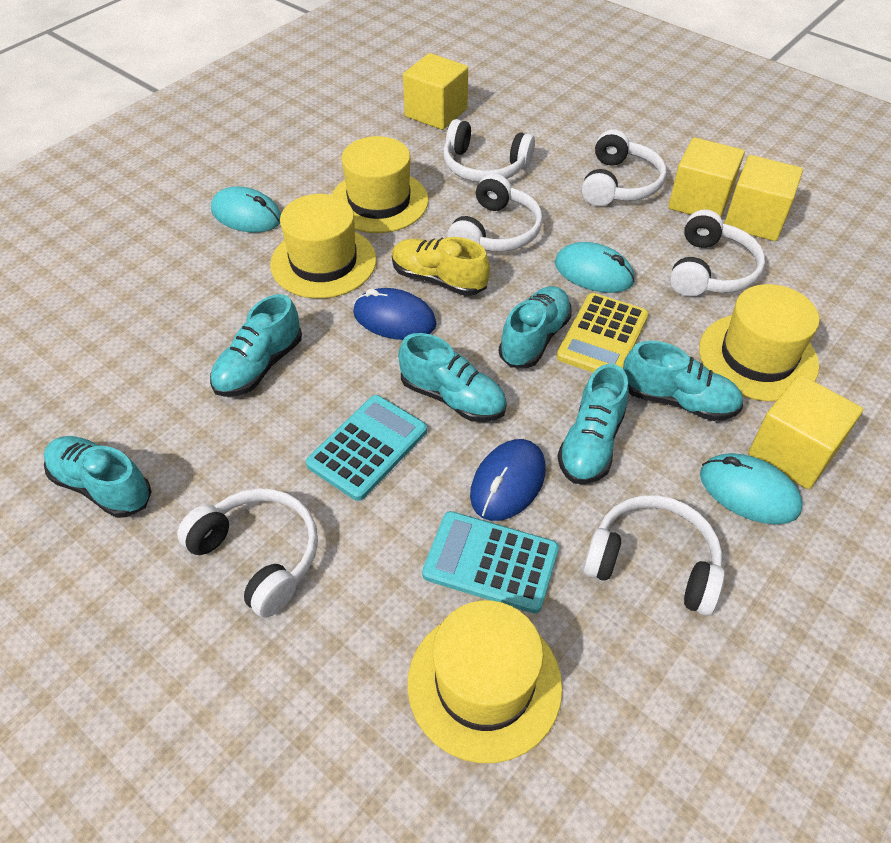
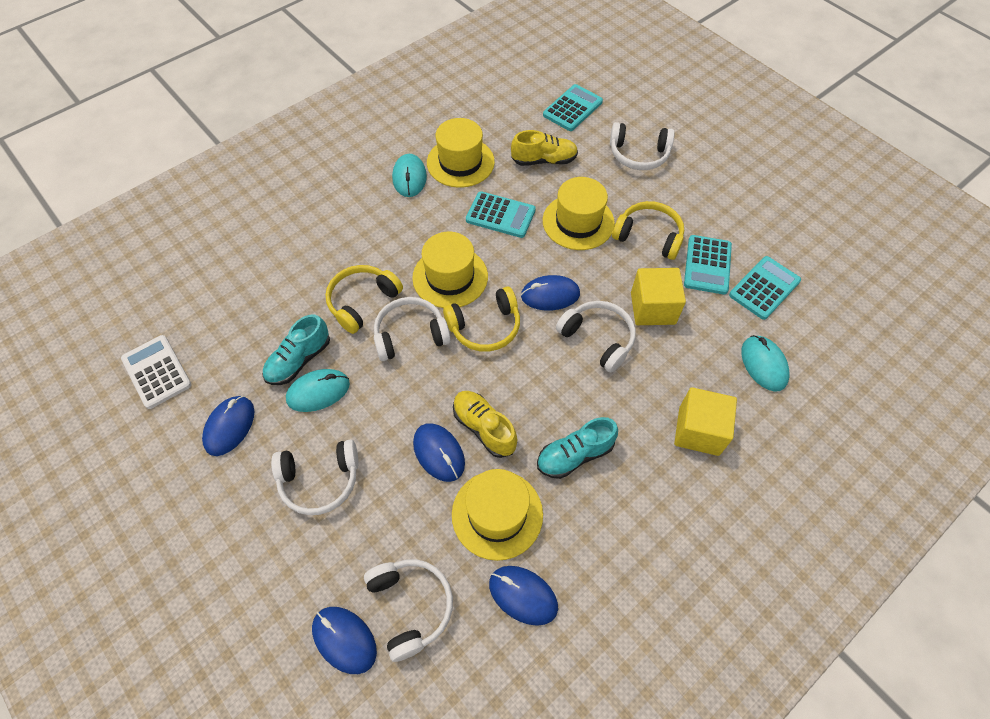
blue mouse: [353,288,437,340] [470,439,546,521] = 2 -> [202,396,254,456] [312,607,377,674] [413,423,465,482] [489,566,558,626] [521,275,580,311] = 5
turquoise calculator: [306,395,427,501] [422,511,559,614] = 2 -> [466,191,536,238] [543,84,603,131] [684,235,732,295] [729,256,801,320] = 4
turquoise shoe: [44,436,152,518] [210,294,302,397] [398,333,507,422] [499,286,572,368] [557,364,629,484] [623,341,743,421] = 6 -> [262,315,330,385] [537,417,618,479] = 2
white calculator: none = 0 -> [121,335,192,409] = 1
white headphones: [177,488,318,618] [443,119,535,182] [447,174,543,252] [582,129,666,206] [583,495,725,616] [670,209,765,297] = 6 -> [271,440,359,515] [364,559,453,662] [374,297,451,361] [556,301,636,373] [610,122,675,170] = 5
yellow calculator: [557,293,648,372] = 1 -> none = 0
yellow cube: [403,53,468,130] [668,137,745,217] [724,155,803,241] [748,375,863,489] = 4 -> [631,268,686,325] [674,387,737,456] = 2
yellow headphones: none = 0 -> [325,265,403,334] [443,287,520,352] [612,201,684,260] = 3
yellow shoe: [392,237,490,296] = 1 -> [453,391,517,458] [511,130,578,166] = 2

